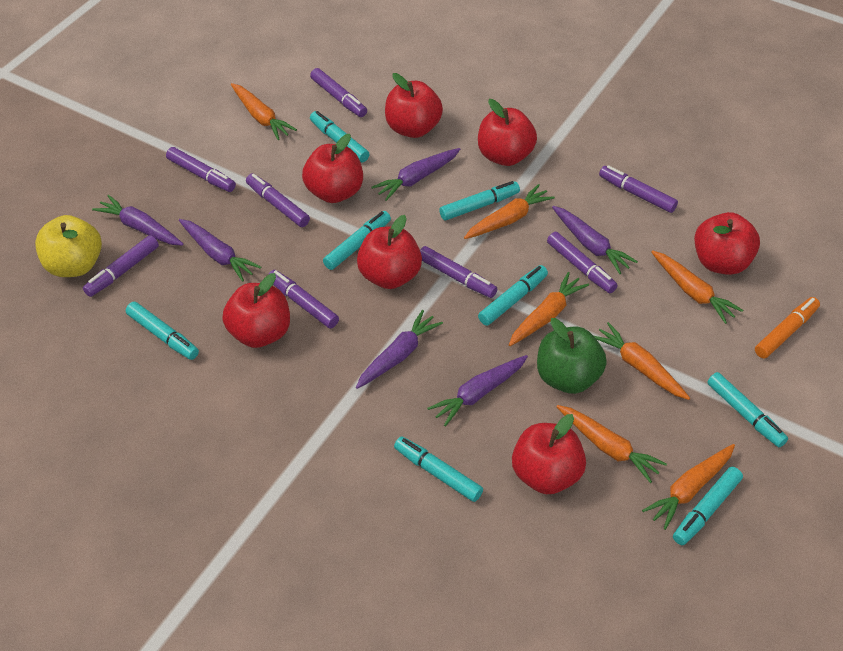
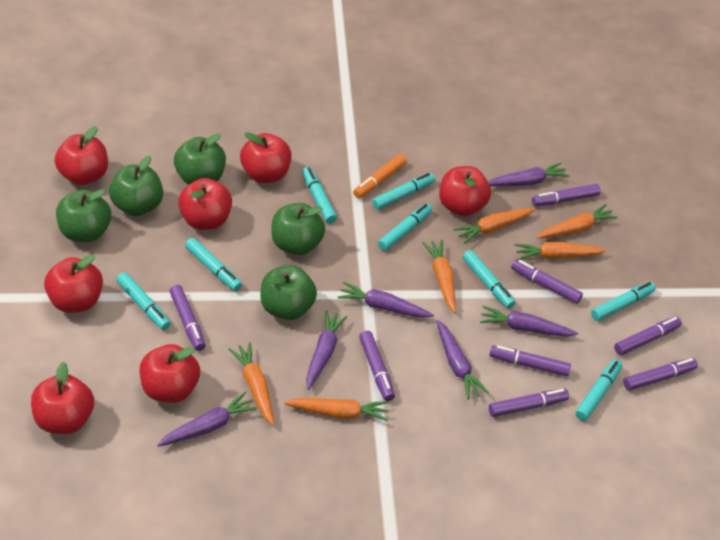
green apple: [537,318,607,394] = 1 -> [56,189,112,242] [109,156,163,216] [174,133,226,185] [260,265,317,320] [271,203,325,255] = 5
orange carrot: [231,83,297,140] [464,184,555,239] [509,272,589,346] [556,405,667,483] [594,322,690,400] [642,444,735,530] [651,250,743,324] = 7 -> [228,342,274,426] [284,398,389,422] [422,240,456,313] [453,208,535,244] [514,242,607,260] [537,204,618,238] = 6
yellow apple: [35,215,102,277] = 1 -> none = 0

